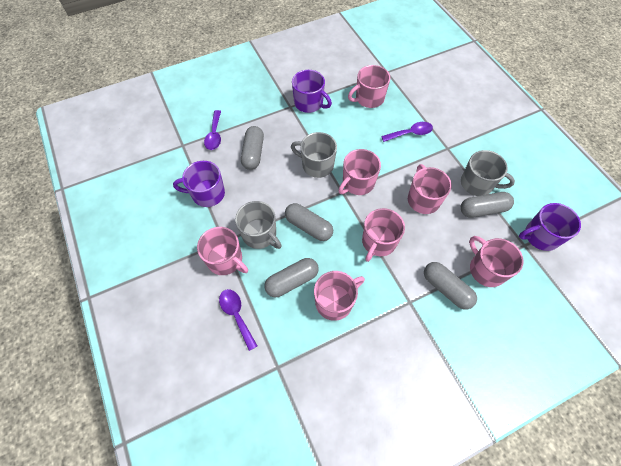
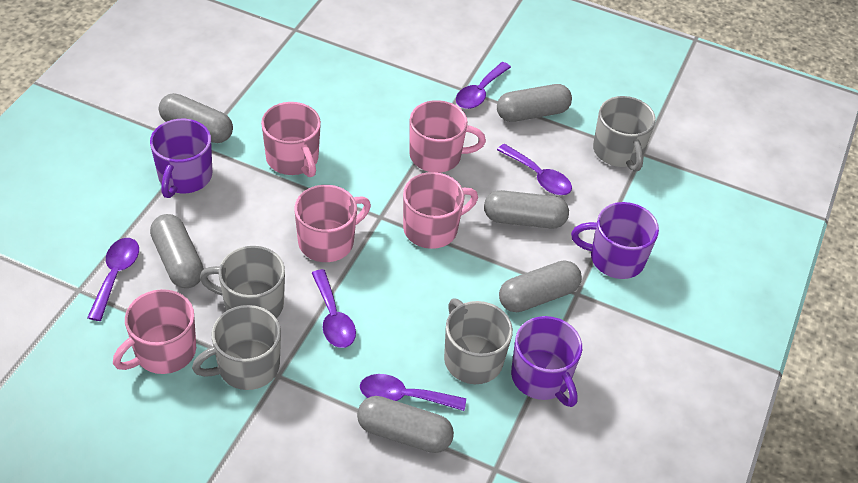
grey capsule: [241,126,264,170] [265,258,319,297] [285,203,333,241] [424,262,477,309] [461,192,514,218] = 5 -> [150,214,204,288] [159,93,233,143] [357,396,454,453] [484,190,569,229] [497,84,572,122] [499,260,582,312] = 6
grey mug: [235,201,282,249] [291,132,337,178] [461,150,515,196] = 3 -> [192,305,281,390] [200,246,285,319] [444,299,513,384] [593,96,656,172] = 4
pink mug: [197,227,248,275] [314,271,365,321] [338,149,381,195] [348,65,390,108] [362,208,405,262] [408,164,452,214] [469,236,523,287] = 7 -> [113,289,196,374] [261,102,321,177] [294,185,371,262] [403,172,478,249] [409,100,486,173] = 5
purple spoon: [204,110,221,150] [219,289,257,351] [381,122,433,142] = 3 -> [87,238,139,321] [312,269,356,348] [360,374,466,411] [456,62,511,109] [497,144,572,195] = 5

